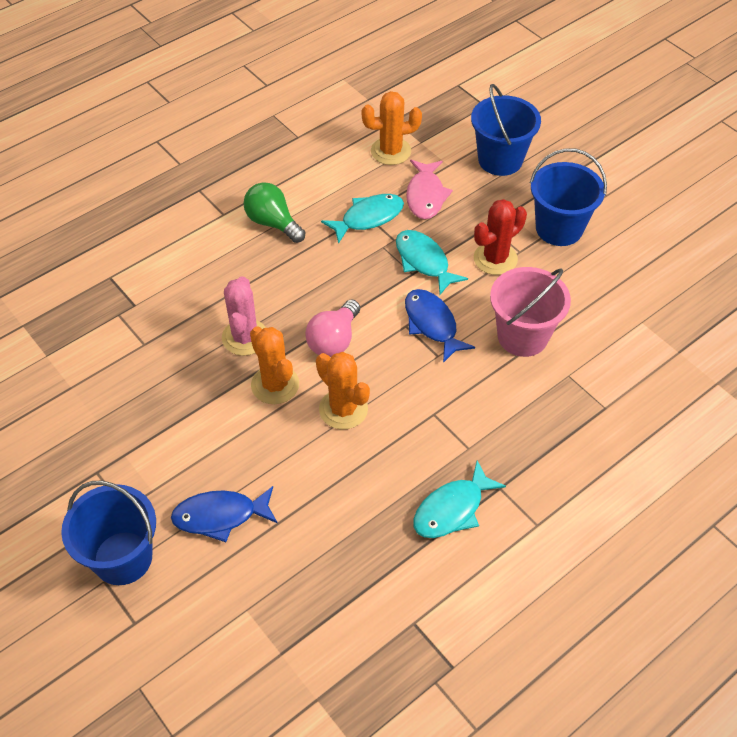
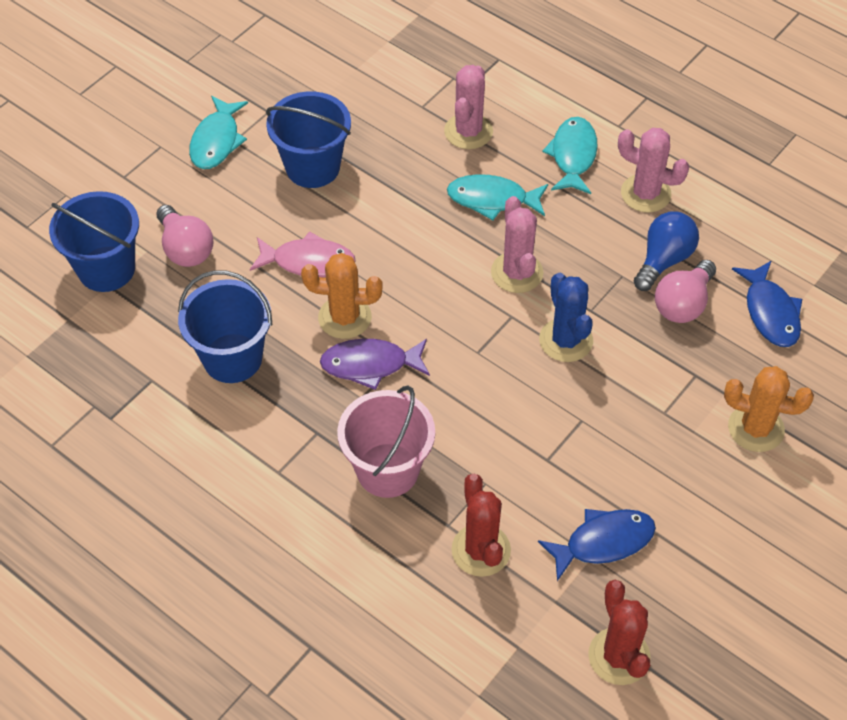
blue cactus: none = 0 -> [539,273,593,362] = 1
blue light bulb: none = 0 -> [634,212,699,291] = 1
green light bulb: [244,182,305,243] = 1 -> none = 0
orange cactus: [250,326,299,404] [316,352,370,430] [361,91,422,165] = 3 -> [301,253,383,339] [724,366,814,452] = 2
pink cactus: [222,276,266,356] = 1 -> [444,65,493,149] [491,196,544,293] [618,128,689,213] = 3
pink light bulb: [305,299,360,357] = 1 -> [156,205,214,267] [655,260,716,323] = 2
purple fish: none = 0 -> [320,339,430,390] = 1
red cactus: [474,199,527,275] = 1 -> [451,474,511,577] [588,580,651,685] = 2

